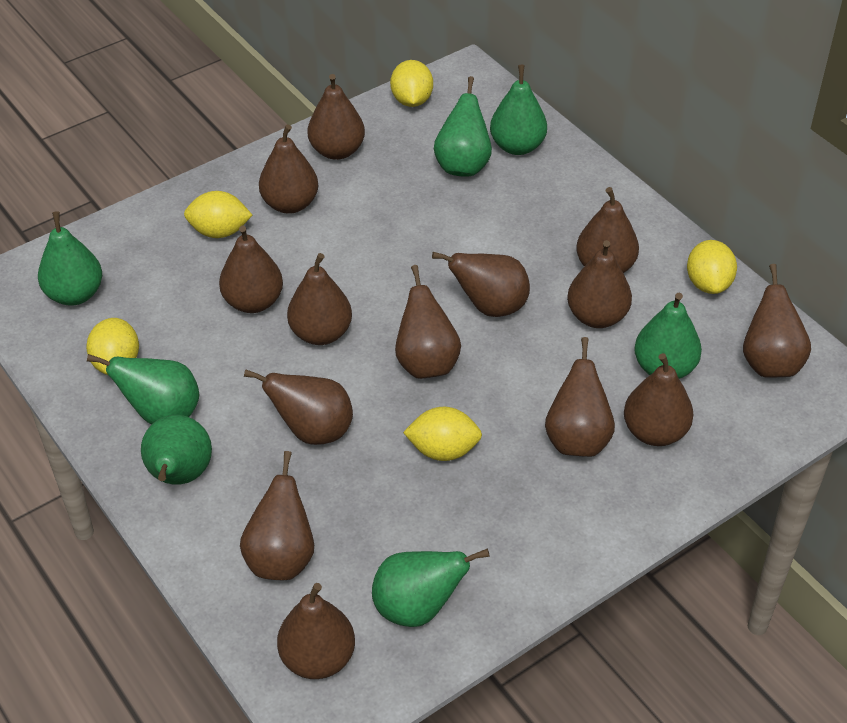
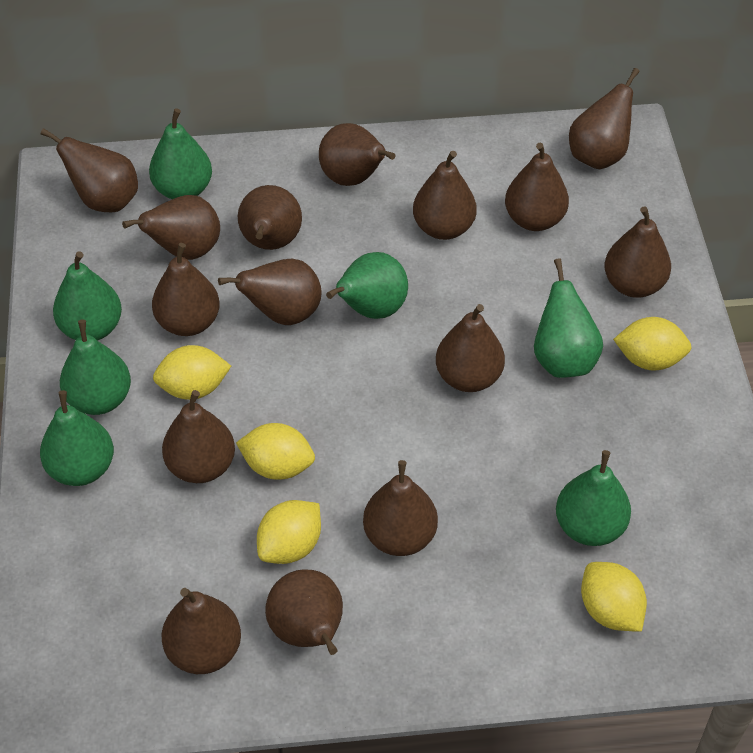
brown pear: [219,226,283,313] [240,451,314,580] [244,369,353,445] [259,124,318,214] [277,583,355,679] [287,253,352,345] [308,74,365,160] [395,265,461,379] [432,252,530,317] [545,337,615,457] [567,240,632,328] [576,187,639,273] [624,353,693,446] [743,264,811,377] = 14 -> [41,128,138,212] [122,195,220,260] [152,243,220,336] [162,390,235,483] [162,588,241,674] [218,259,321,325] [238,185,302,250] [265,569,343,655] [319,123,396,186] [363,460,438,556] [413,151,477,240] [436,304,505,392] [505,143,569,231] [569,68,639,169] [604,206,671,298] = 15

